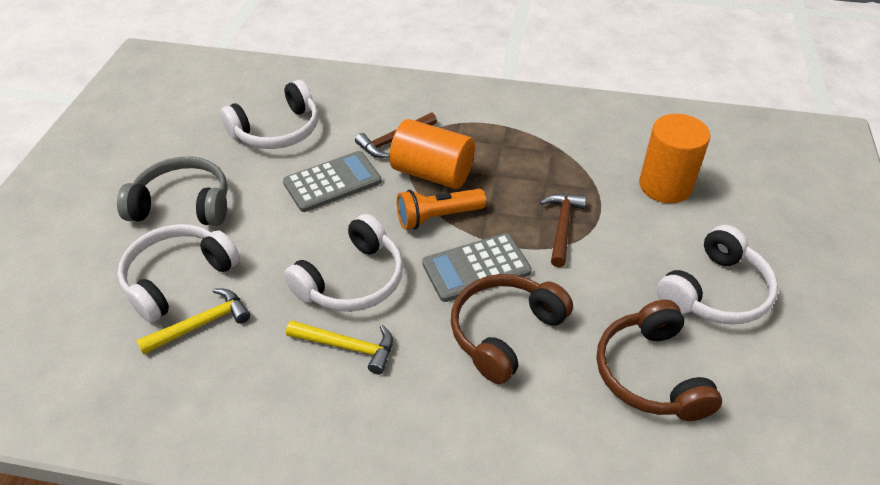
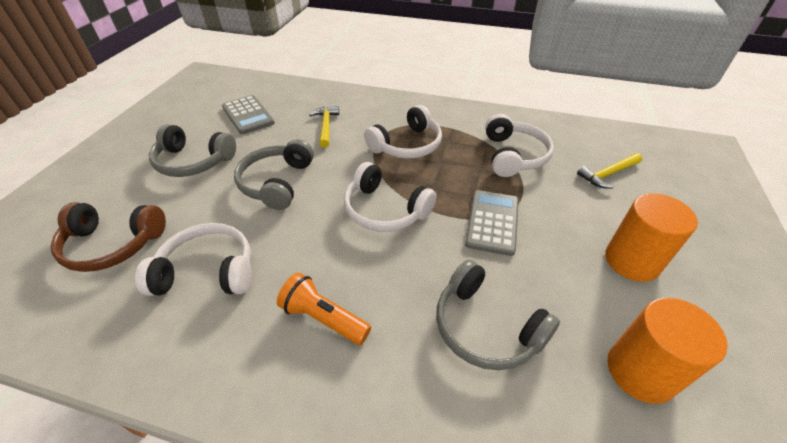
brown hammer: [355,113,437,158] [540,193,586,267] = 2 -> none = 0
brown headphones: [451,274,573,384] [597,300,722,421] = 2 -> [51,202,166,272] = 1
grey headphones: [117,156,228,226] = 1 -> [149,124,236,177] [234,139,314,210] [436,260,560,370] = 3

